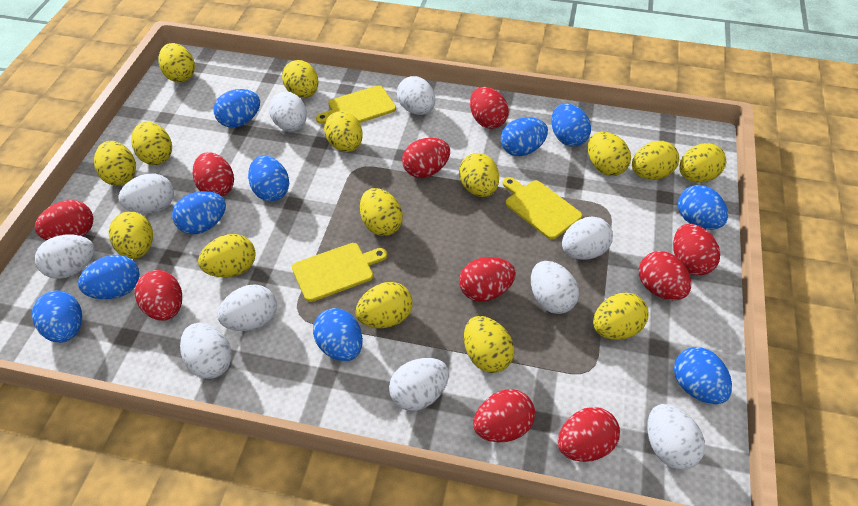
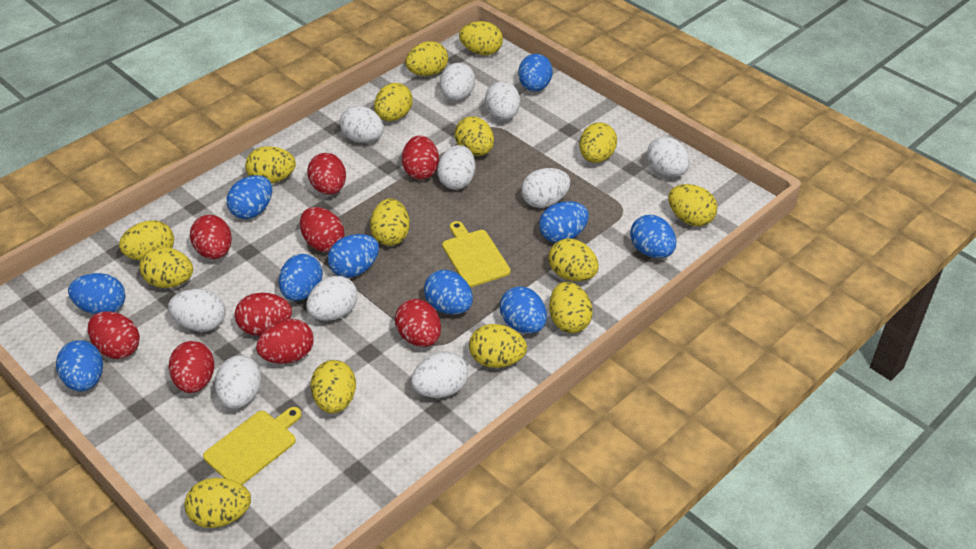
red egg: [35,200,93,240] [135,270,182,321] [193,152,234,197] [402,138,450,178] [459,257,516,302] [470,87,509,129] [474,389,535,442] [558,407,620,462] [639,251,691,300] [673,224,720,276] = 10 -> [88,311,140,359] [169,341,214,393] [190,215,232,259] [235,293,292,336] [256,319,314,364] [300,207,344,252] [307,153,346,195] [395,299,441,347] [402,135,439,180] = 9
yellow cutting board: [292,243,387,302] [316,85,396,124] [503,177,582,240] = 3 -> [203,407,302,485] [442,221,511,287] = 2

